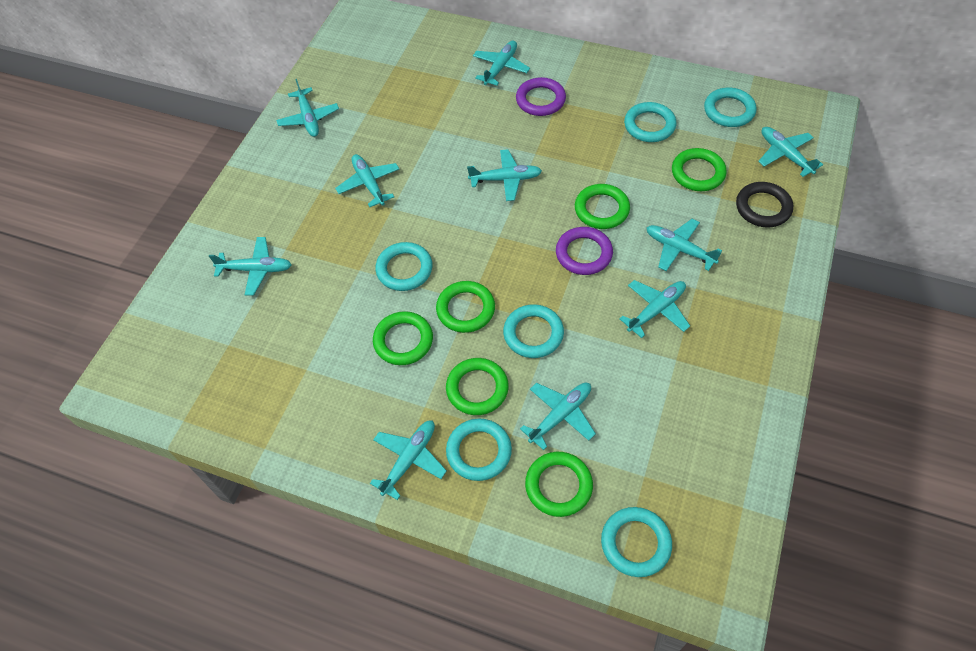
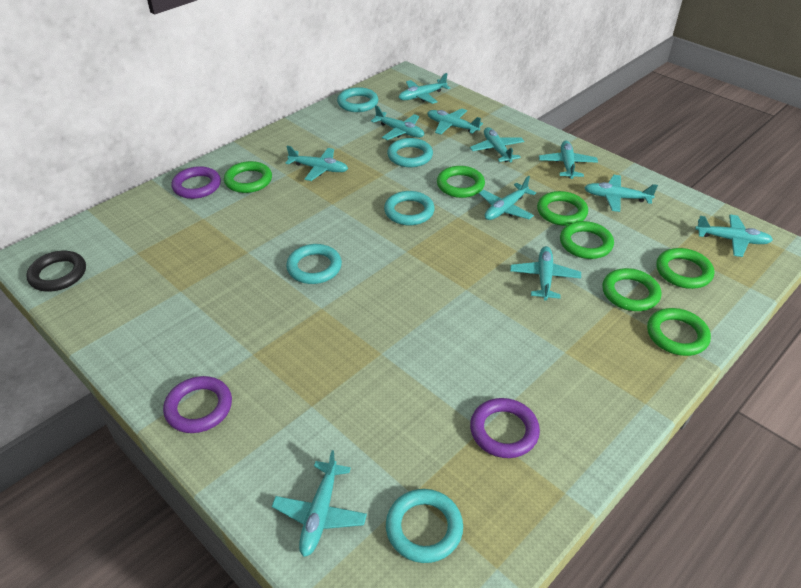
green ring: [373,311,433,365] [436,281,495,333] [446,358,509,415] [525,452,593,517] [575,184,630,229] [672,148,727,191] = 6 -> [224,161,272,193] [437,166,485,198] [537,191,588,226] [560,221,614,259] [602,268,661,311] [647,308,711,356] [656,248,714,289] = 7
purple ring: [516,77,566,116] [556,227,613,275] = 2 -> [163,376,232,433] [171,166,221,199] [470,398,540,458] = 3
turquoise plane: [209,237,292,295] [276,79,339,137] [335,154,399,207] [370,420,447,500] [467,149,542,201] [473,40,530,86] [520,383,596,450] [619,280,690,338] [646,219,722,271] [758,127,823,177] = 10 -> [272,450,367,557] [285,146,348,181] [371,105,424,140] [398,73,450,104] [428,109,483,135] [470,127,524,163] [479,176,536,220] [510,246,581,301] [539,141,598,179] [584,175,658,212] [695,214,773,257] = 11
turquoise ring: [375,242,432,291] [446,419,512,481] [503,304,564,358] [601,507,672,577] [624,102,676,142] [704,88,757,127] = 6 -> [286,244,342,284] [337,87,378,112] [384,191,435,225] [386,489,463,563] [387,138,433,167] = 5

